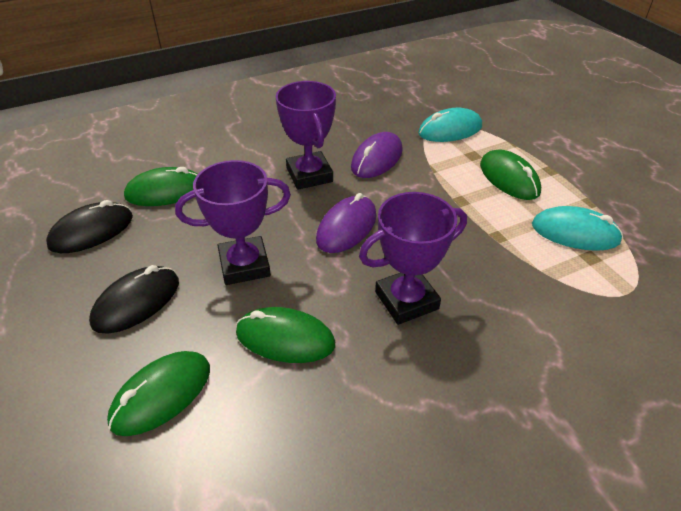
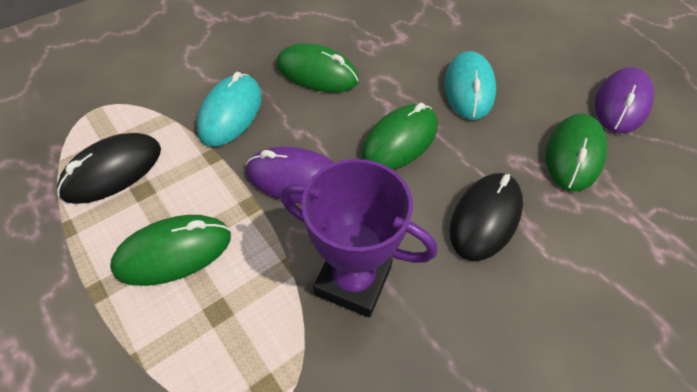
purple trophy: [175,160,291,285] [276,81,336,190] [359,192,467,325] = 3 -> [281,159,437,317] = 1

